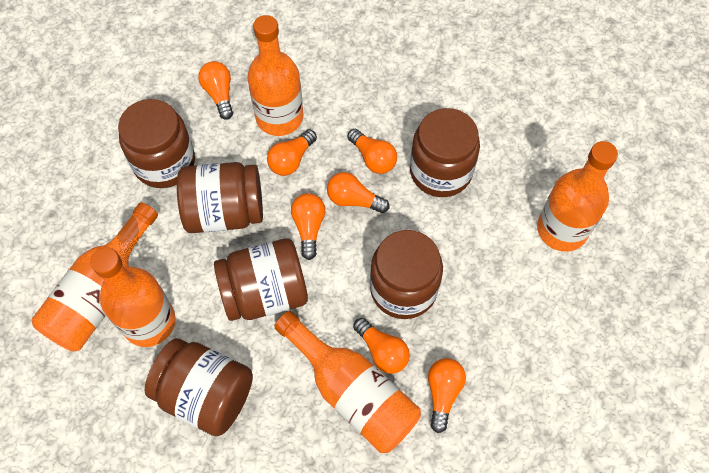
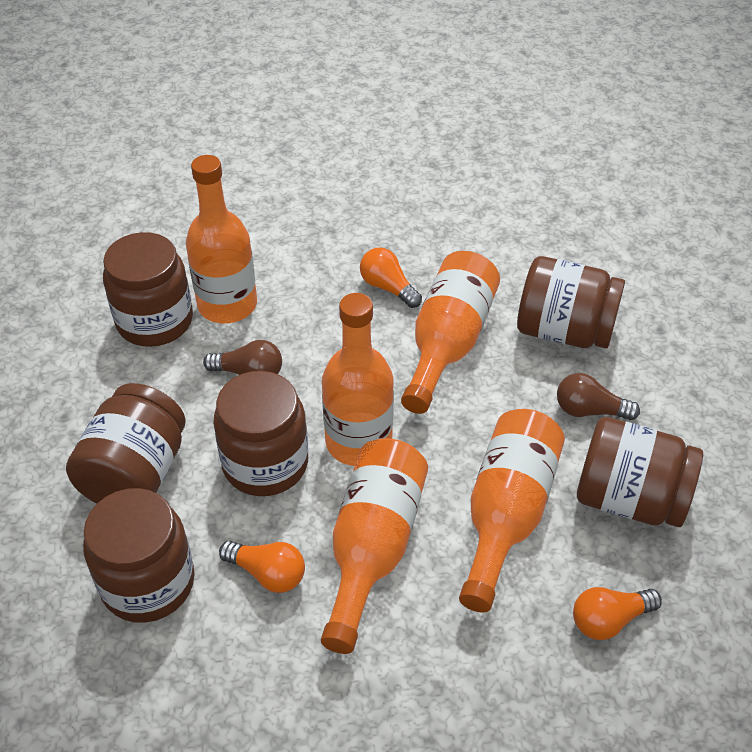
brown light bulb: none = 0 -> [203,340,282,375] [557,373,640,420] = 2
orange light bulb: [198,61,233,120] [267,129,317,176] [291,193,325,260] [327,172,389,213] [347,129,397,174] [353,318,410,374] [428,358,466,433] = 7 -> [219,541,305,593] [360,247,422,308] [573,587,662,640] = 3

